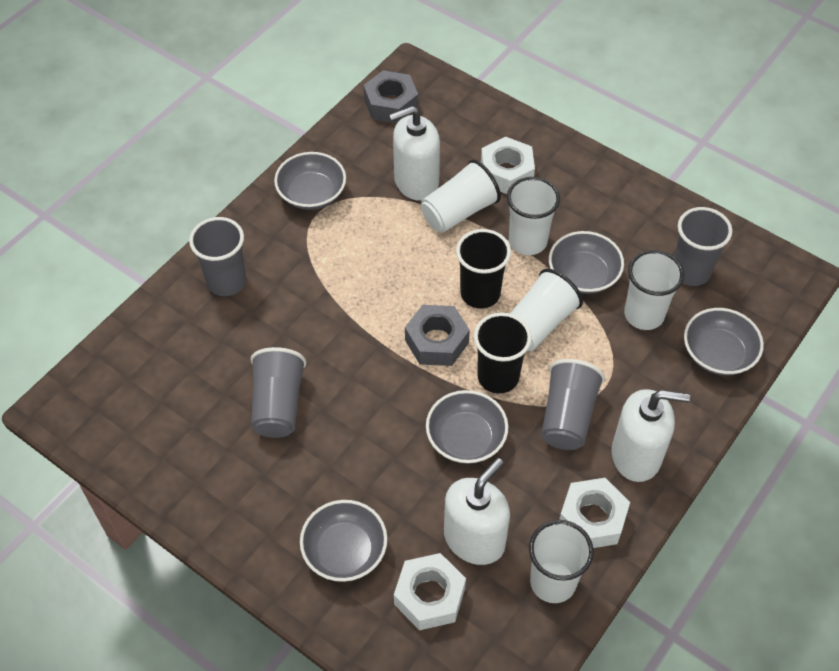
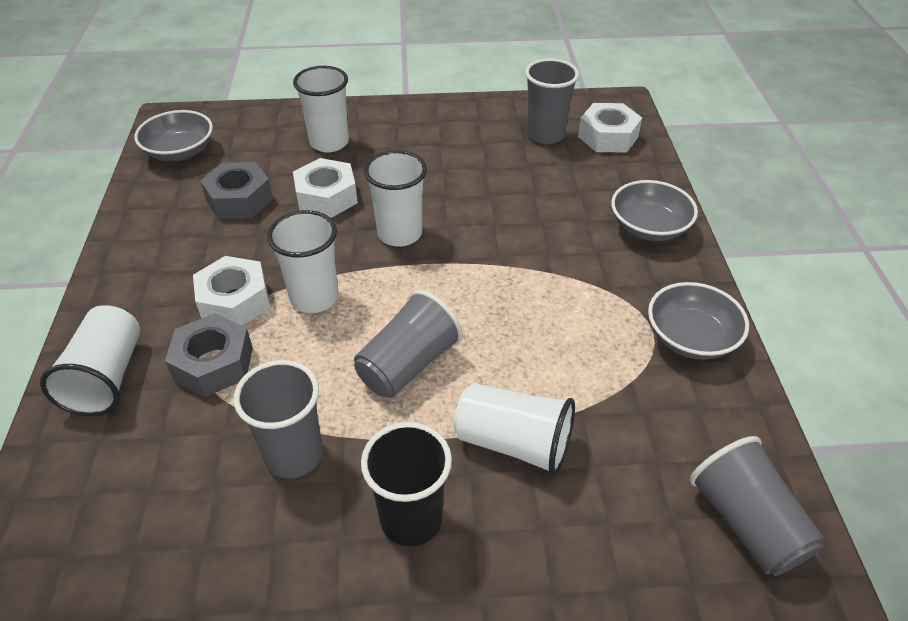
black cup: [456,229,511,309] [474,312,532,393] = 2 -> [361,422,452,546] = 1
grey bowl: [274,152,346,210] [300,500,387,582] [426,390,508,464] [549,231,624,294] [684,308,764,375] = 5 -> [134,110,213,161] [611,180,698,241] [648,282,749,360] = 3
white soap dispenser: [389,106,440,201] [444,458,510,565] [612,389,690,482] = 3 -> none = 0

